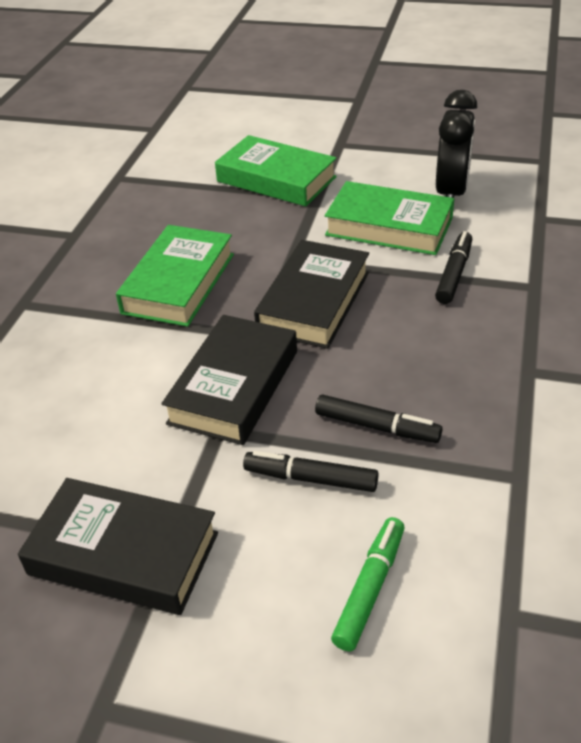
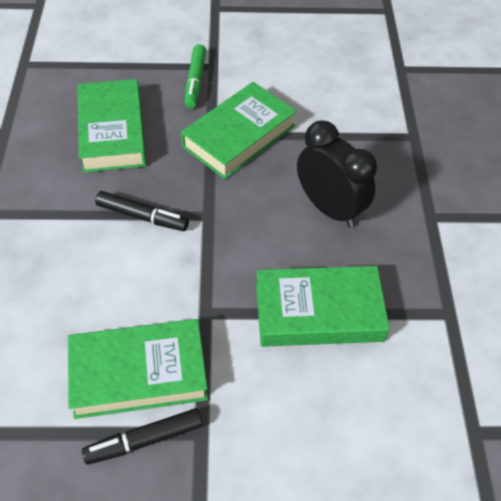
black book: [18,478,218,615] [161,315,297,445] [254,240,369,349] = 3 -> none = 0
black marker: [243,451,379,492] [315,395,442,443] [435,231,472,304] = 3 -> [82,408,203,465] [95,191,189,231] = 2
green book: [116,225,234,327] [215,135,337,207] [325,181,454,255] = 3 -> [68,319,208,419] [78,79,147,173] [181,82,297,179] [256,266,390,347] = 4

